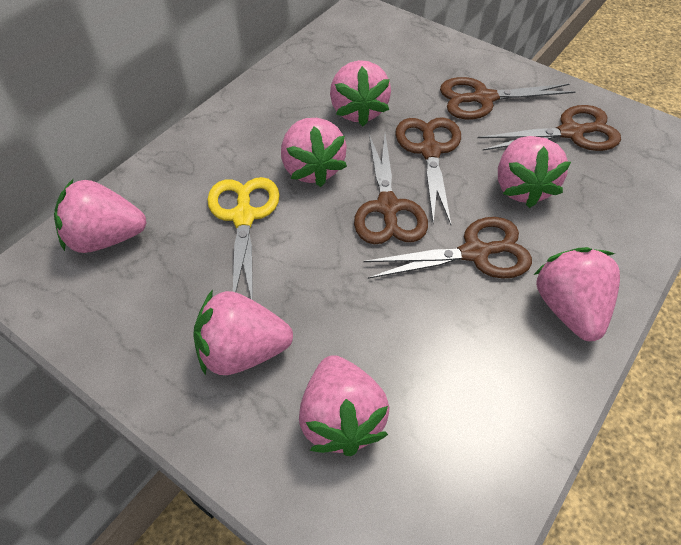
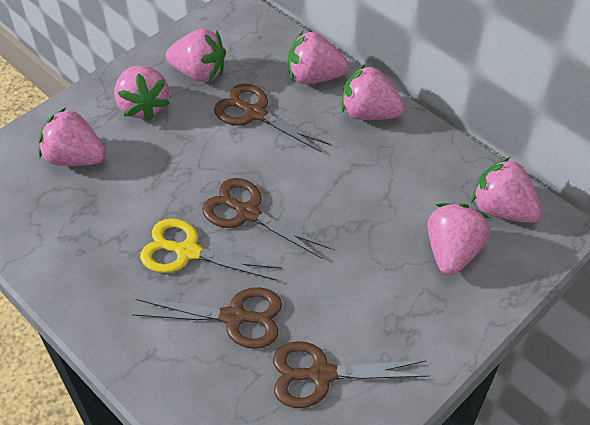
brown scissors: [354,134,428,244] [363,217,532,279] [395,117,461,225] [440,77,576,119] [478,105,621,151] = 5 -> [132,287,282,349] [202,178,331,259] [214,84,330,153] [273,341,429,408] = 4

